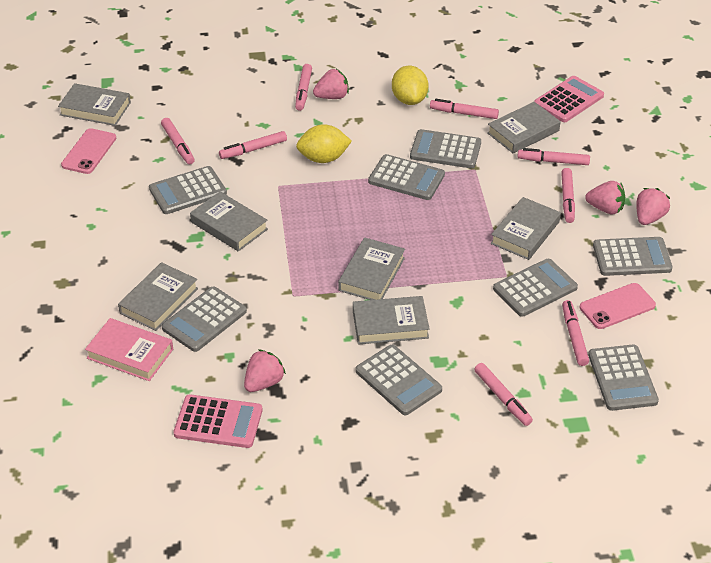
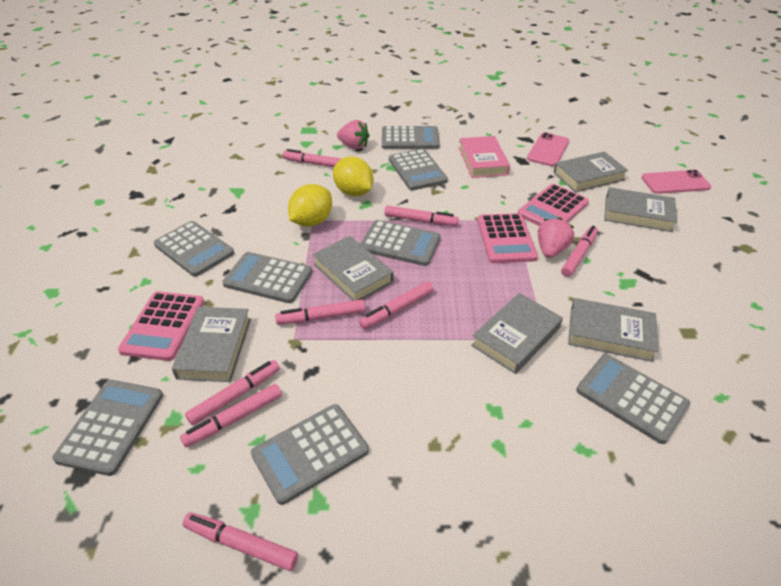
grey book: [58,83,131,126] [118,262,198,331] [190,191,268,252] [338,237,405,300] [353,296,430,344] [487,102,561,153] [490,197,561,260] = 7 -> [172,307,251,382] [312,236,394,301] [471,293,563,374] [553,152,628,193] [568,298,659,362] [604,187,677,232] = 6
pink calculator: [173,394,263,448] [534,76,604,122] = 2 -> [118,291,204,361] [477,213,538,263] [518,184,589,226] = 3
pink strawberry: [244,349,286,392] [313,69,349,99] [585,181,625,214] [636,188,670,225] = 4 -> [337,120,370,149] [538,217,574,258] = 2

